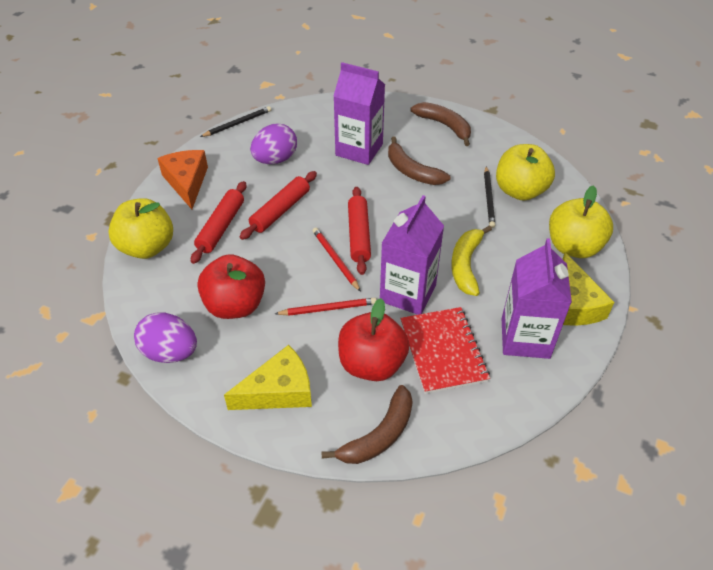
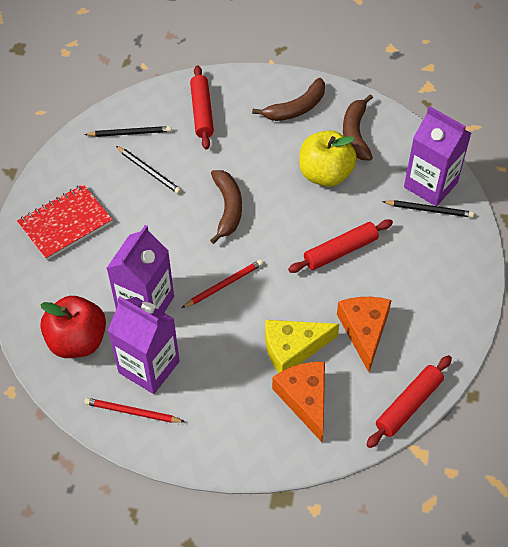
black pencil: [200,106,271,137] [484,166,496,228] = 2 -> [84,126,171,137] [116,146,181,194] [382,200,474,218] = 3
orange cheese: [157,150,208,209] = 1 -> [272,362,325,442] [337,297,392,372] = 2
purple egg: [134,312,197,363] [250,123,297,164] = 2 -> none = 0
red apple: [197,254,265,319] [338,298,409,381] = 2 -> [40,296,106,358] = 1
yellow apple: [108,198,173,259] [496,144,555,200] [549,185,613,258] = 3 -> [299,130,357,187] = 1
yellow banana: [451,225,492,296] = 1 -> none = 0
yellow cheese: [224,345,312,410] [563,252,614,326] = 2 -> [265,320,339,373] = 1

